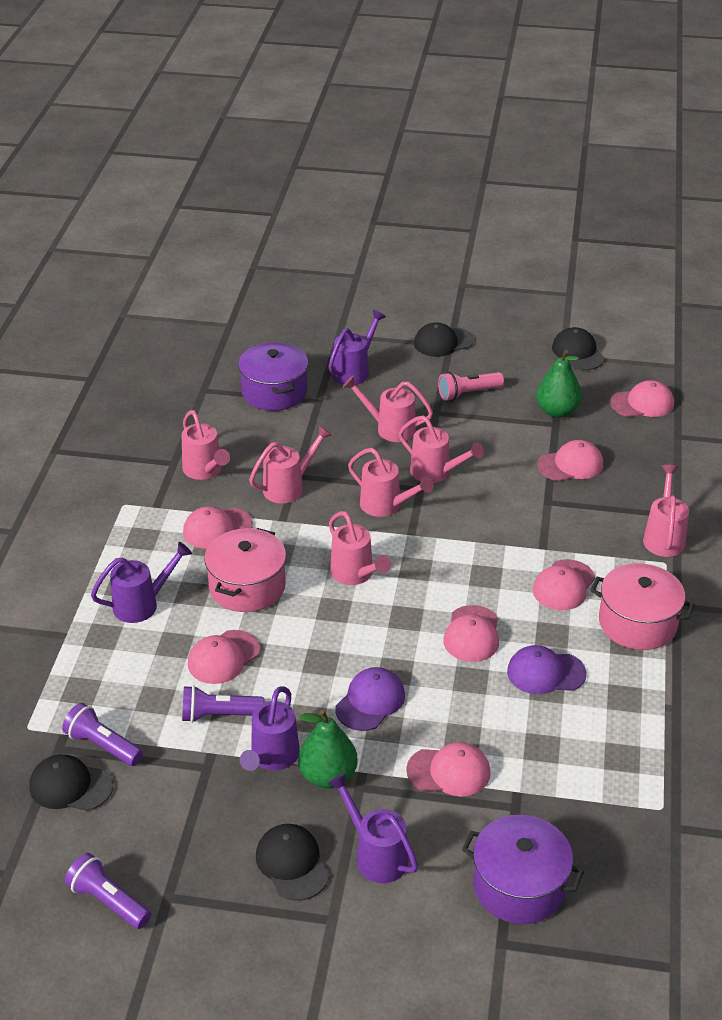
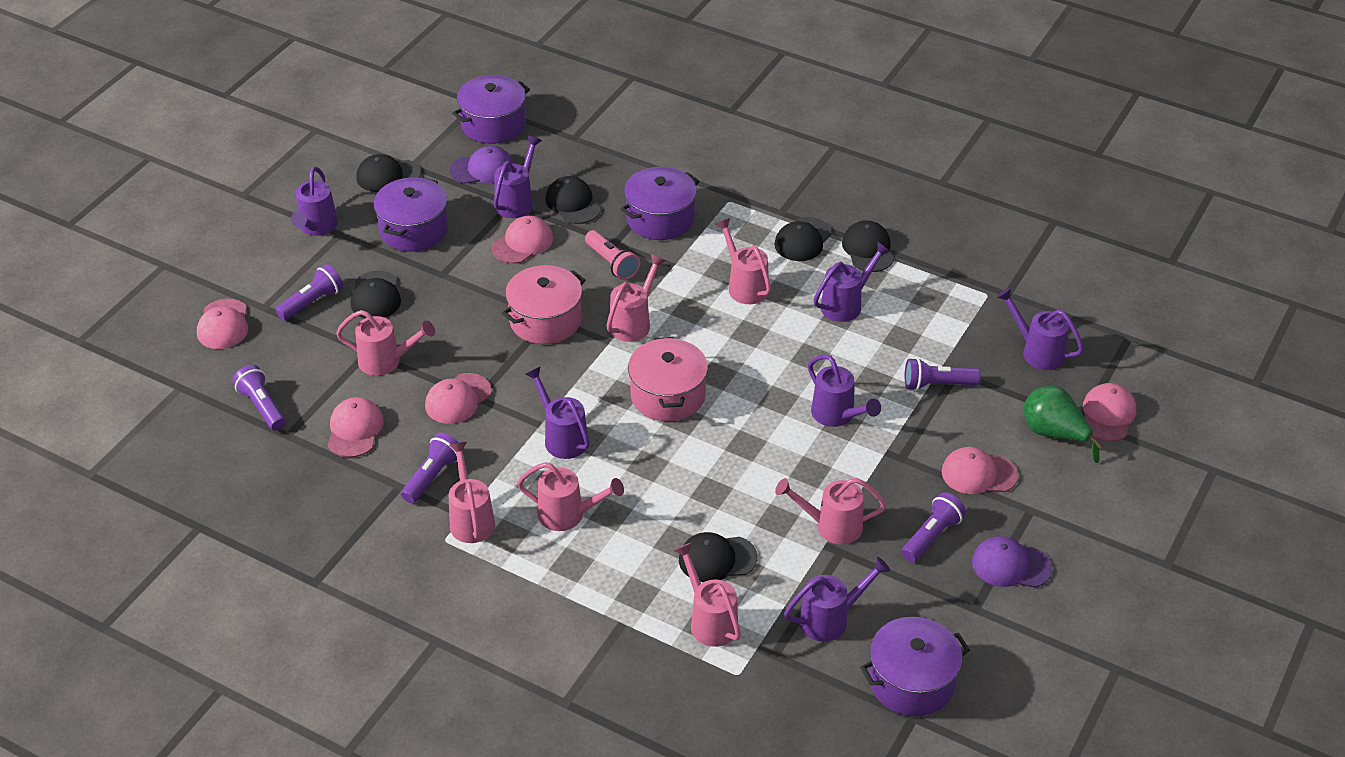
black cap: [30,754,113,811] [256,824,329,901] [414,322,474,357] [552,327,605,370] = 4 -> [351,271,401,318] [356,154,421,192] [545,176,601,224] [679,532,757,582] [774,217,832,261] [842,220,894,272] = 6
green pear: [298,710,358,788] [536,350,582,418] = 2 -> [1023,386,1102,463] = 1
pink cap: [183,506,253,549] [188,630,260,684] [406,742,491,796] [443,605,499,662] [533,559,595,610] [537,440,603,481] [610,380,674,417] = 7 -> [197,299,248,349] [328,397,384,458] [425,373,492,424] [492,216,553,264] [942,447,1018,494] [1083,383,1137,442] = 6
purple flashlight: [62,703,143,766] [65,853,151,929] [182,685,264,723] = 3 -> [232,365,286,431] [275,264,343,321] [401,433,459,503] [902,492,966,562] [905,358,980,391] = 5
purple pot: [238,342,308,411] [462,815,584,924] = 2 -> [374,177,448,252] [452,75,530,144] [621,167,699,240] [860,617,970,716] = 4
purple watering can: [91,542,192,623] [240,686,300,771] [328,773,418,883] [329,310,386,385] = 4 -> [291,167,338,236] [494,136,542,218] [525,366,590,459] [784,557,891,642] [808,354,881,427] [813,241,890,322] [997,287,1084,370] = 7

